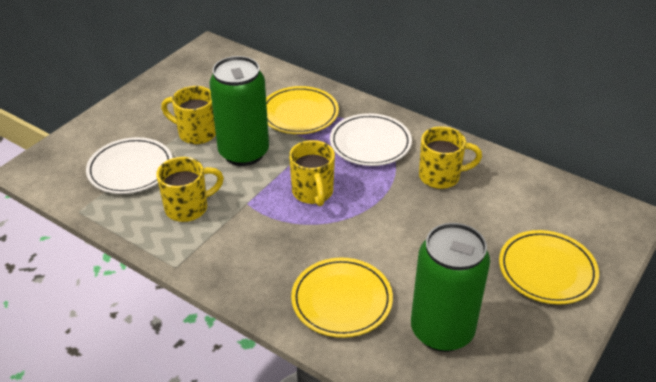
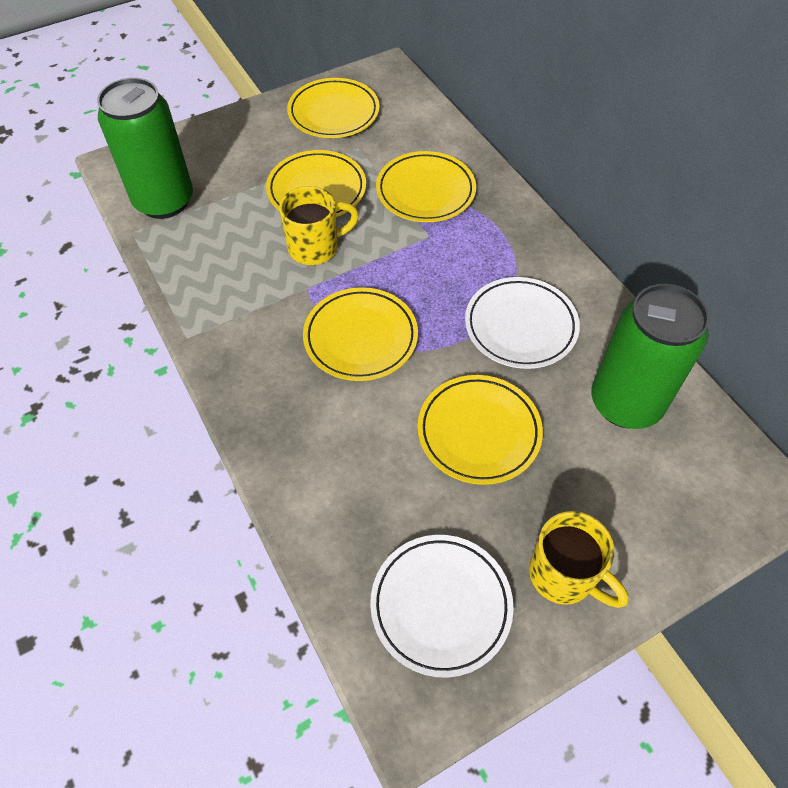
yellow mug: [156,157,224,222] [161,86,216,144] [289,140,335,206] [419,126,482,189] = 4 -> [279,186,359,265] [529,511,629,608] = 2
yellow plate: [266,86,339,134] [291,258,393,338] [499,230,599,304] = 3 -> [266,150,366,217] [287,78,380,138] [303,287,418,381] [376,151,476,222] [418,375,543,485] = 5

